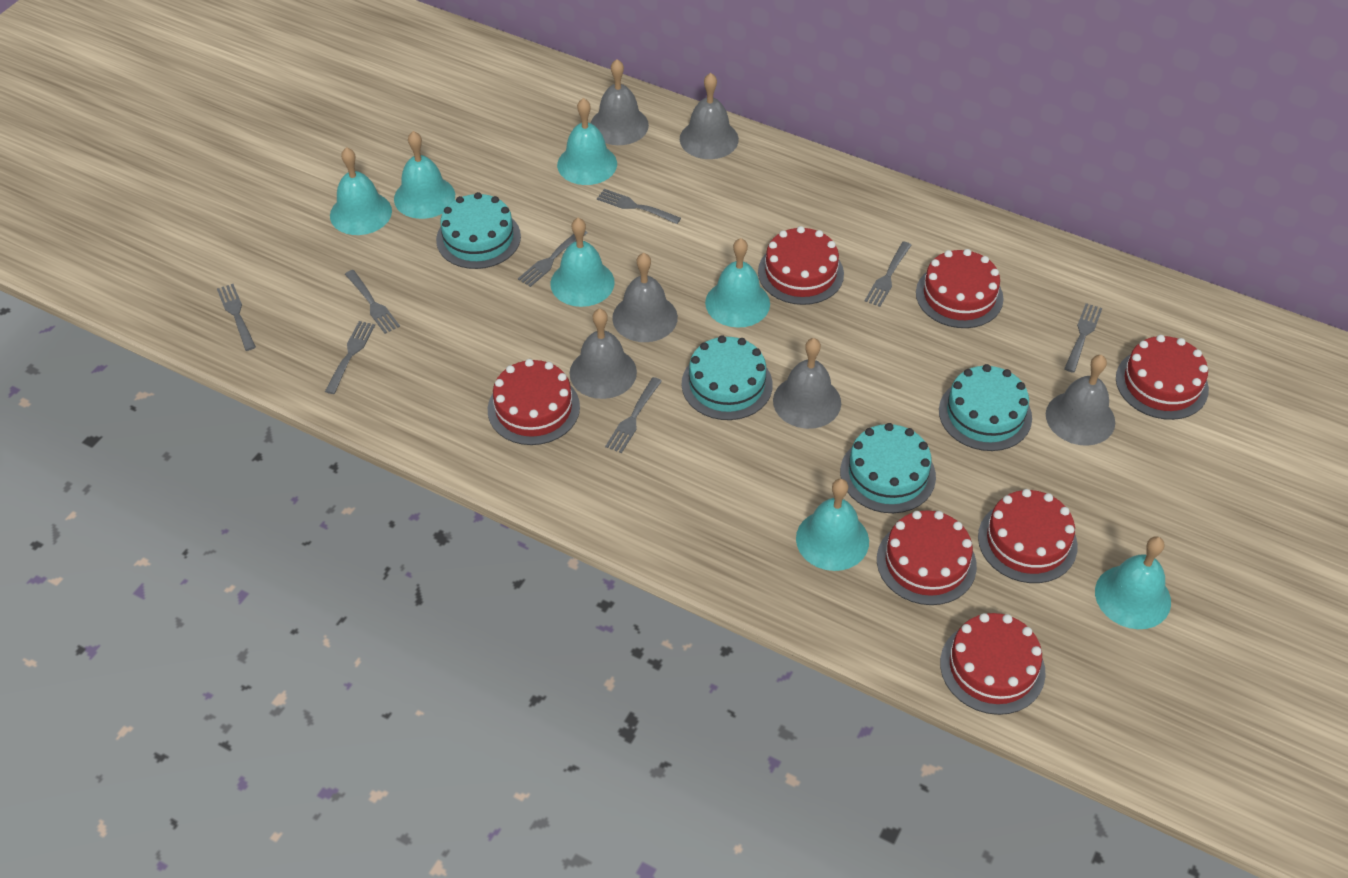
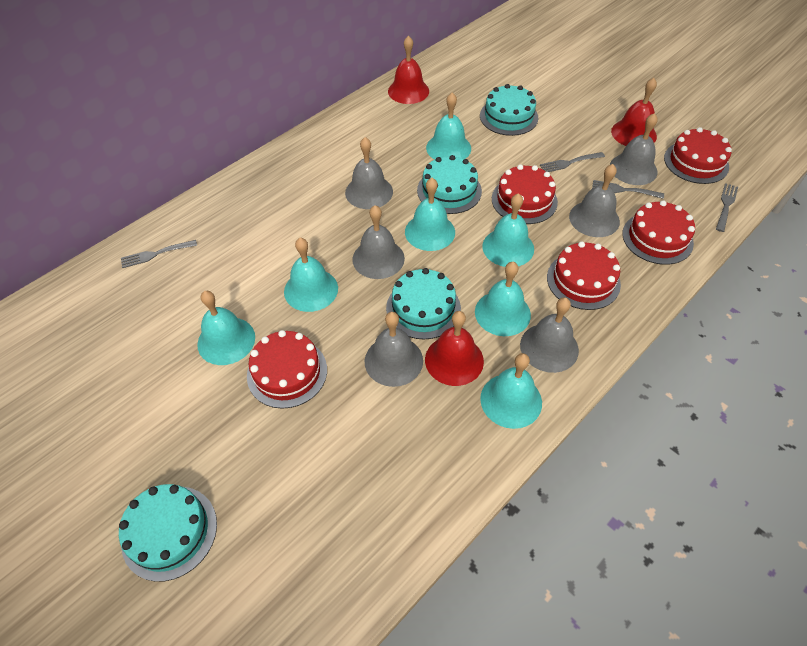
grey fork: [217,284,256,351] [325,321,375,394] [345,270,400,334] [518,231,587,287] [597,189,681,224] [605,377,662,453] [865,241,912,307] [1064,303,1102,373] = 8 -> [121,240,197,268] [540,152,605,172] [592,180,664,199] [716,183,738,232] = 4
red bell: none = 0 -> [388,36,429,104] [425,311,484,386] [611,78,657,146] = 3
red cake: [488,359,580,445] [758,226,844,305] [877,510,977,605] [916,249,1004,328] [940,613,1046,715] [978,489,1078,583] [1116,335,1209,420] = 7 -> [247,330,327,409] [492,164,558,224] [547,241,621,310] [622,201,695,265] [664,127,732,184] = 5

